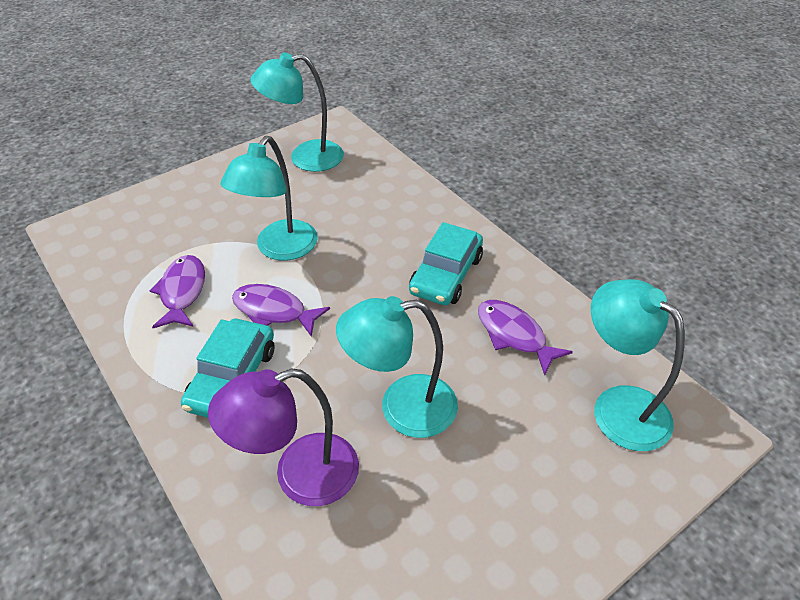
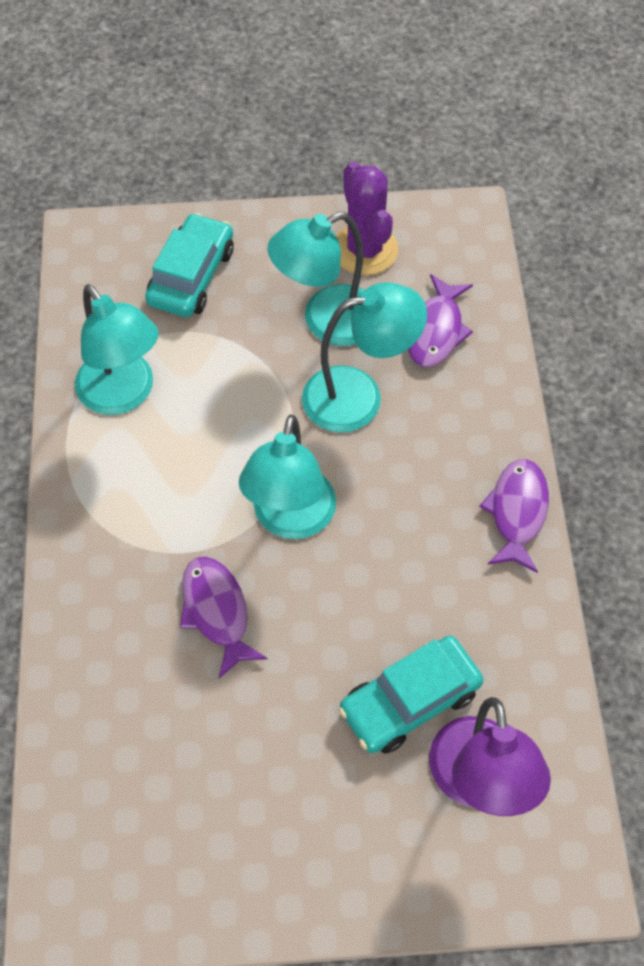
purple cactus: none = 0 -> [336,162,398,275] = 1

